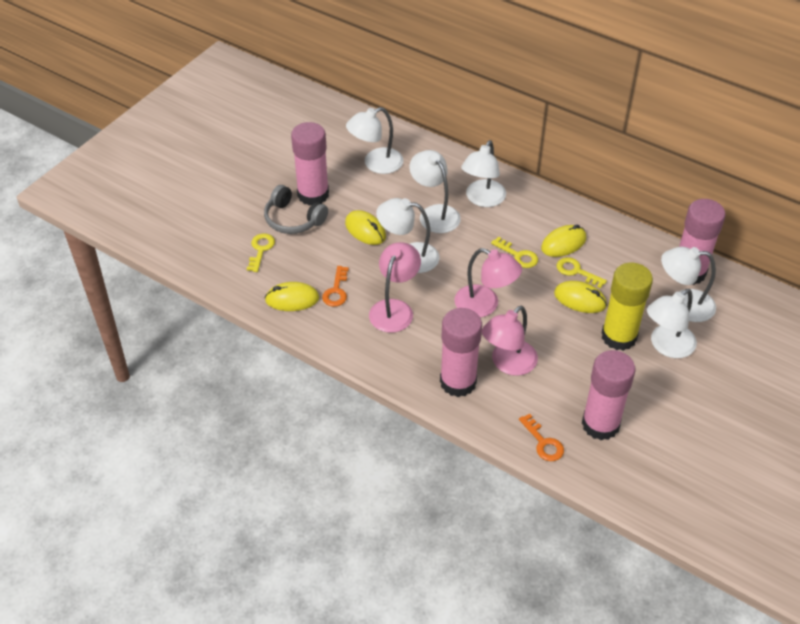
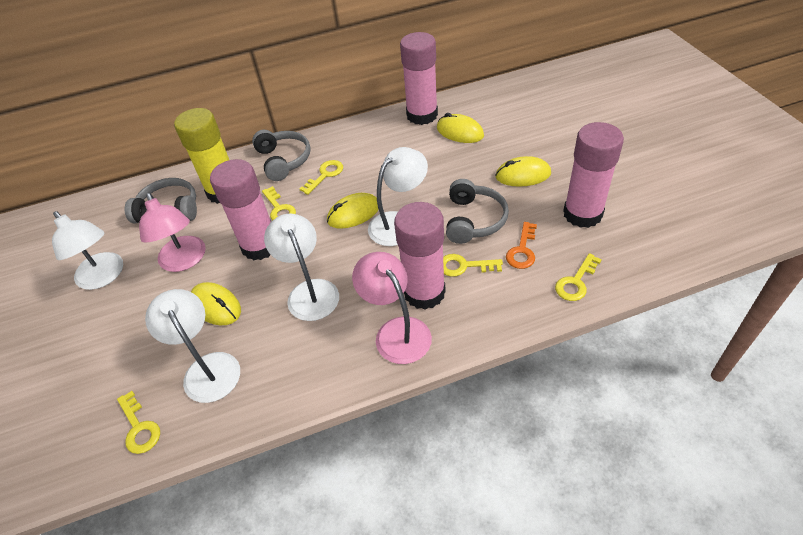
grey headphones: [264,185,328,234] = 1 -> [125,178,197,224] [252,130,311,181] [446,179,509,244] = 3
orange key: [322,266,349,307] [519,413,564,461] = 2 -> [506,222,537,269] = 1
pink lamp: [369,242,421,333] [454,248,522,317] [482,306,538,376] = 3 -> [139,193,206,272] [352,252,432,364] = 2
white lamp: [346,107,404,174] [376,198,439,273] [409,150,461,233] [461,140,506,207] [647,289,697,358] [661,247,716,322] = 6 -> [52,211,123,290] [145,289,240,403] [264,214,339,321] [368,147,428,246] = 4
yellow key: [247,233,275,272] [491,236,538,268] [556,257,607,288] = 3 -> [117,391,160,454] [262,186,296,220] [300,160,343,195] [443,254,503,277] [555,253,602,301] = 5

